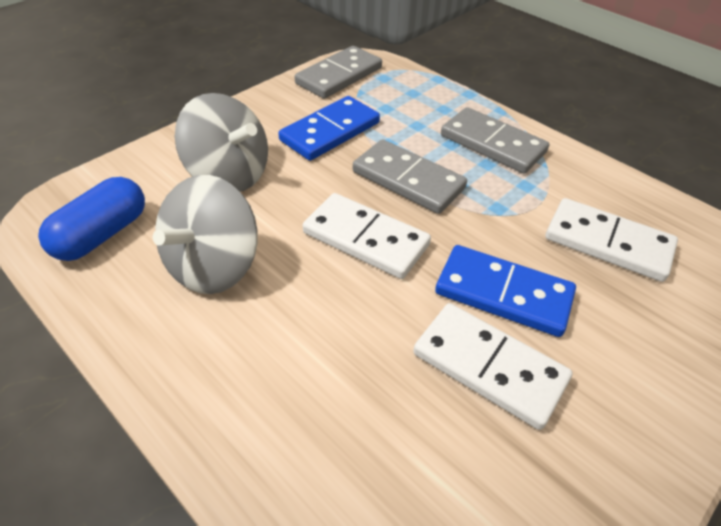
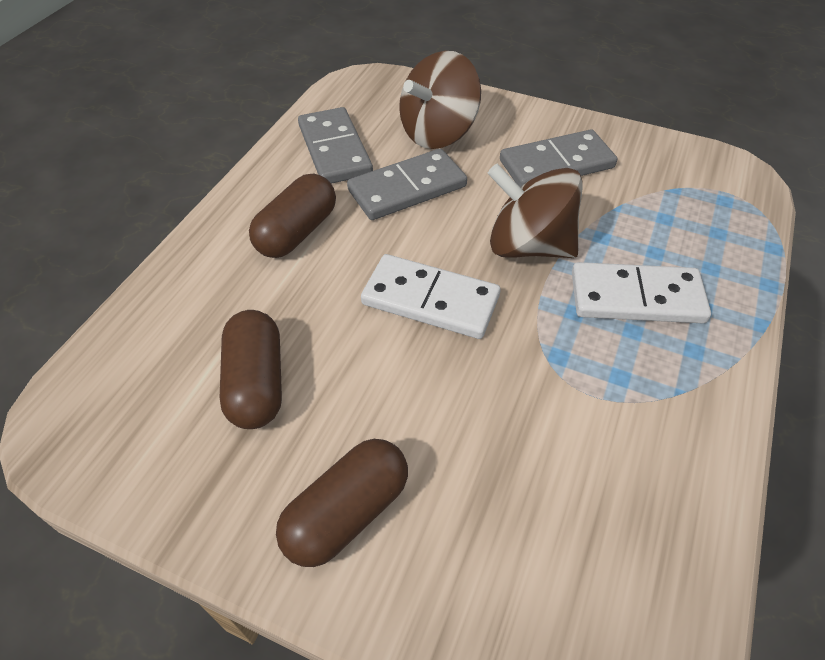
blue capsule: [38,177,145,261] = 1 -> none = 0
blue domino: [278,96,380,161] [435,245,576,337] = 2 -> none = 0
brown capsule: none = 0 -> [219,310,282,429] [249,174,336,258] [276,439,408,567] = 3
brown spinning top: none = 0 -> [399,51,481,149] [487,163,583,258] = 2
grey spinning top: [153,175,257,294] [175,93,268,192] = 2 -> none = 0
white domino: [303,193,431,279] [413,303,573,430] [546,198,678,282] = 3 -> [361,254,501,339] [572,262,711,323] = 2

